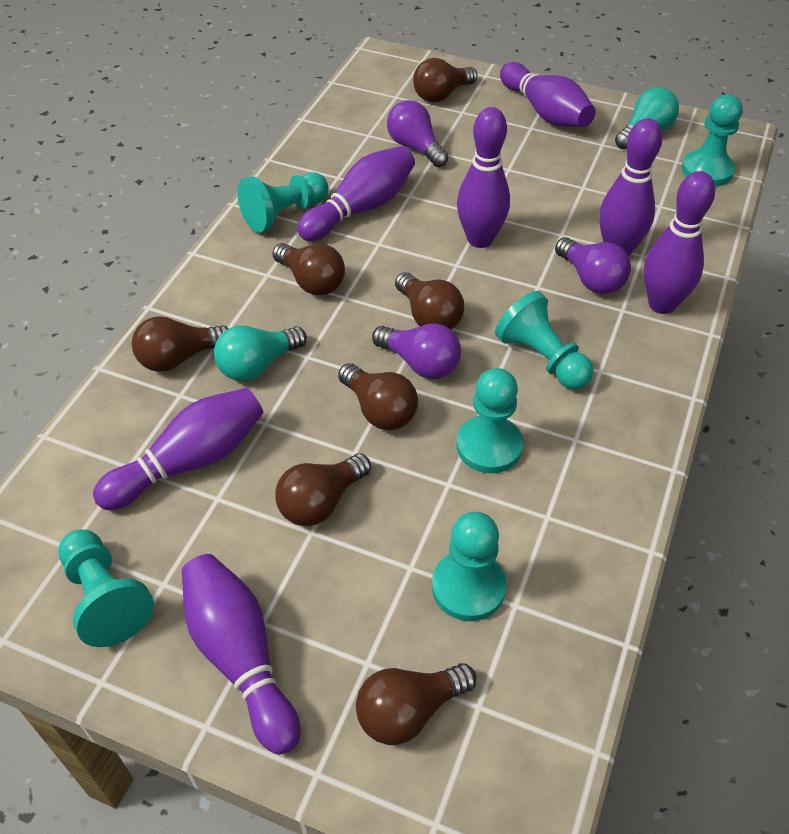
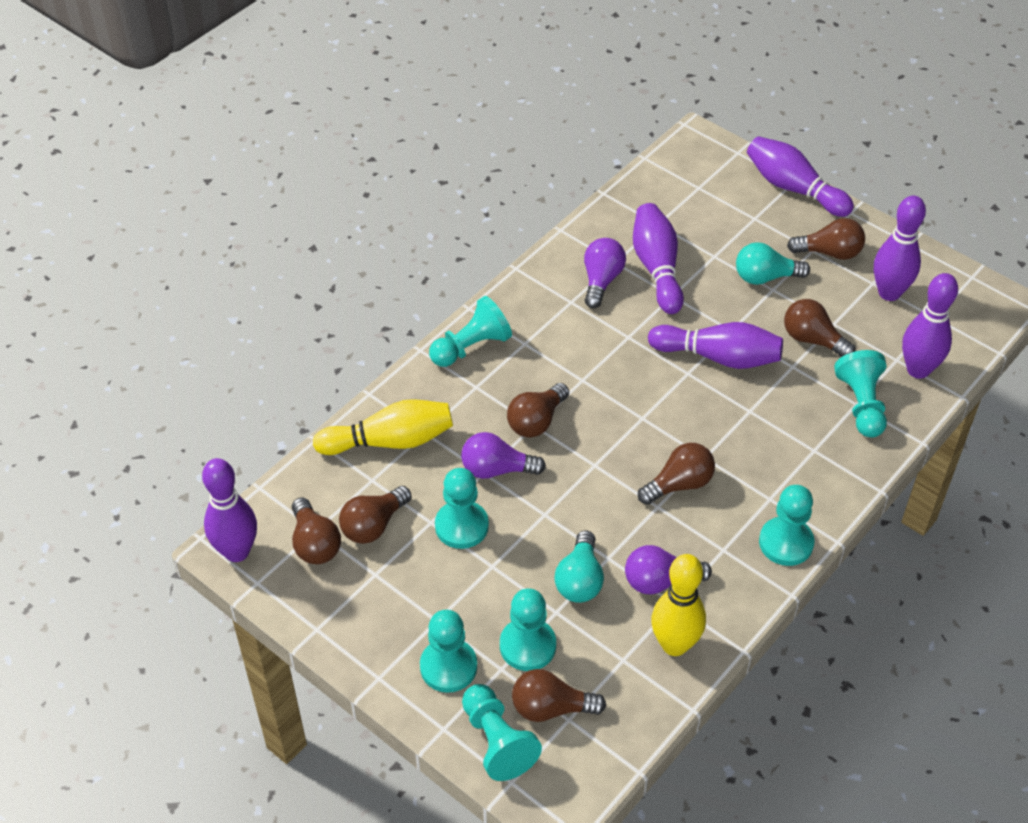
purple bowling pin: [93,388,263,510] [182,554,300,755] [297,146,415,241] [457,107,510,248] [500,62,596,127] [599,118,663,256] [644,171,715,314] = 7 -> [202,458,257,562] [633,203,684,314] [648,322,783,369] [747,136,854,217] [874,196,926,301] [902,273,958,379] = 6
turquoise pawn: [58,529,154,647] [237,172,329,233] [432,512,506,621] [456,368,523,473] [495,291,594,390] [682,94,743,186] = 6 -> [420,610,477,693] [429,296,512,367] [435,468,489,549] [462,684,542,781] [500,588,556,671] [759,485,814,566] [834,350,887,438] = 7
yellow bowling pin: none = 0 -> [313,399,453,455] [651,554,706,656] = 2

